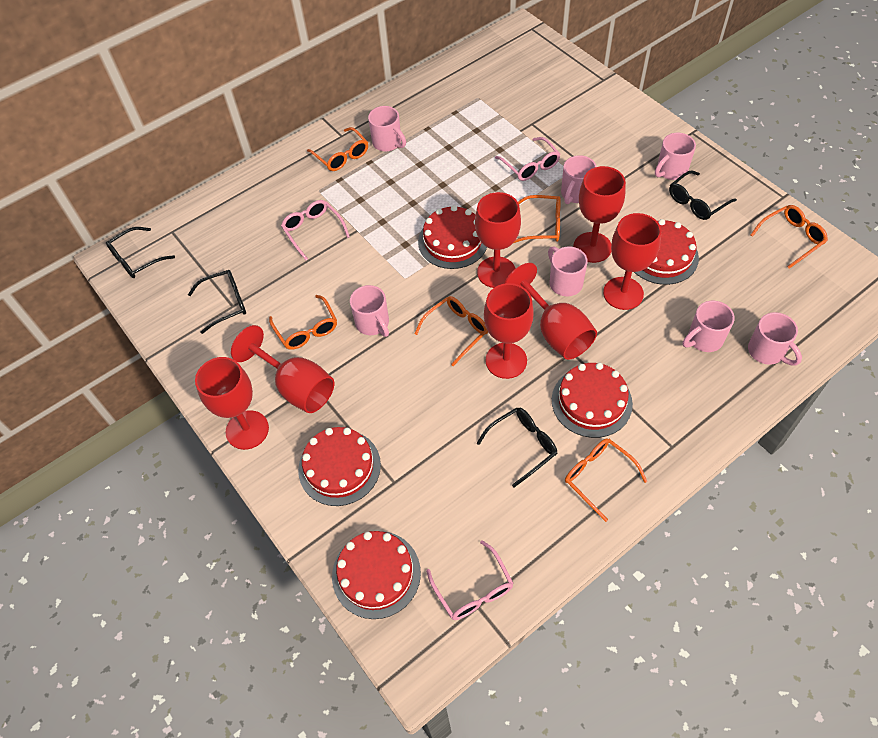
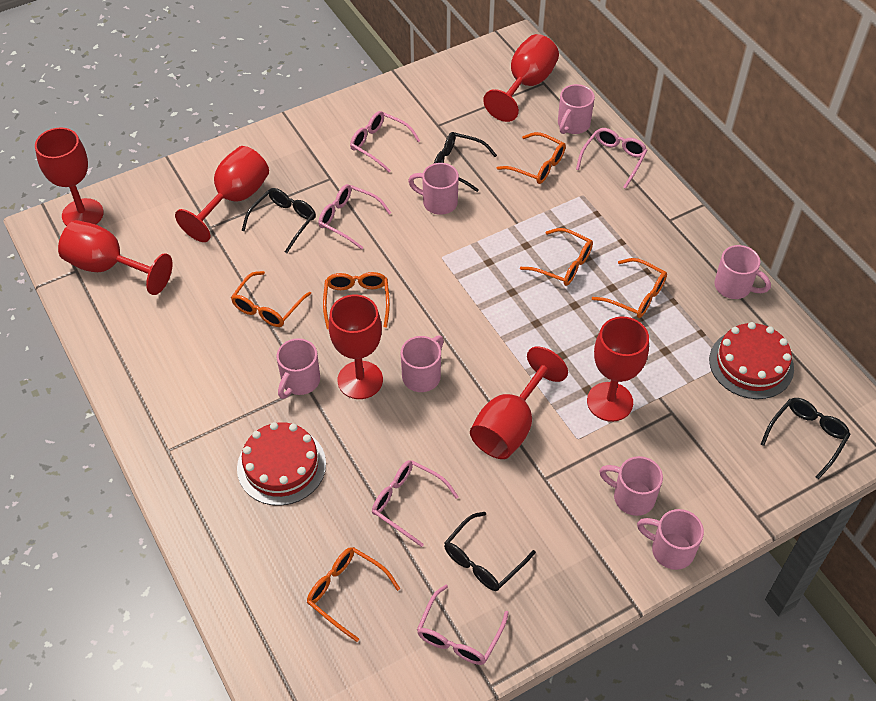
pink glasses: [281,200,350,260] [426,540,514,620] [495,137,560,181] = 3 -> [319,184,391,250] [350,111,420,172] [372,460,459,547] [417,585,509,665] [576,128,648,189] = 5
red cake: [298,427,381,506] [332,531,421,619] [418,205,487,269] [552,363,633,438] [634,219,699,285] = 5 -> [237,422,326,506] [709,322,794,399] = 2

